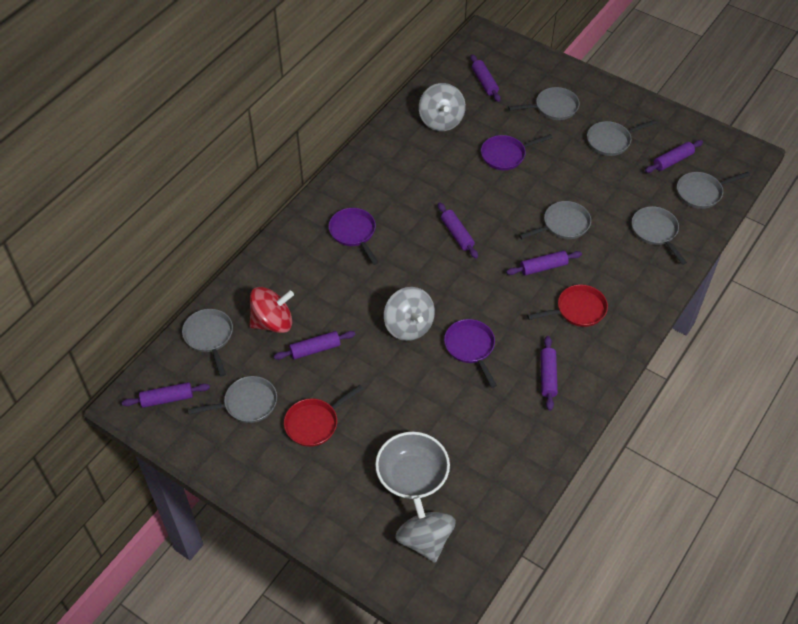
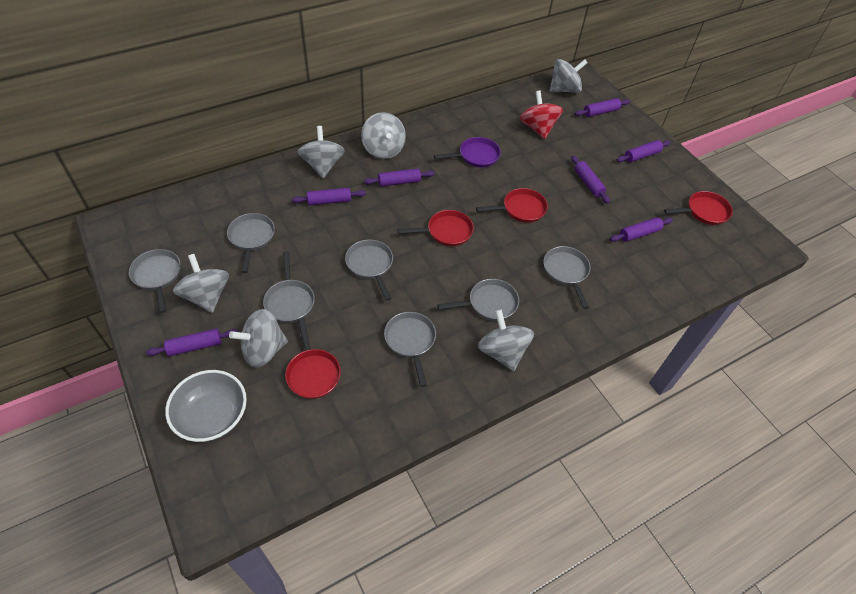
grey spinning top: [384,287,435,341] [395,496,456,563] [419,83,466,131] = 3 -> [173,254,229,313] [229,309,288,368] [298,126,345,178] [361,112,406,159] [478,310,534,371] [549,59,588,93] = 6
purple pan: [329,208,379,265] [444,319,497,388] [481,134,553,170] = 3 -> [434,137,501,168] = 1
red pan: [284,385,363,447] [527,284,608,327] = 2 -> [285,318,341,399] [397,210,474,246] [476,188,548,223] [664,191,733,225] = 4

